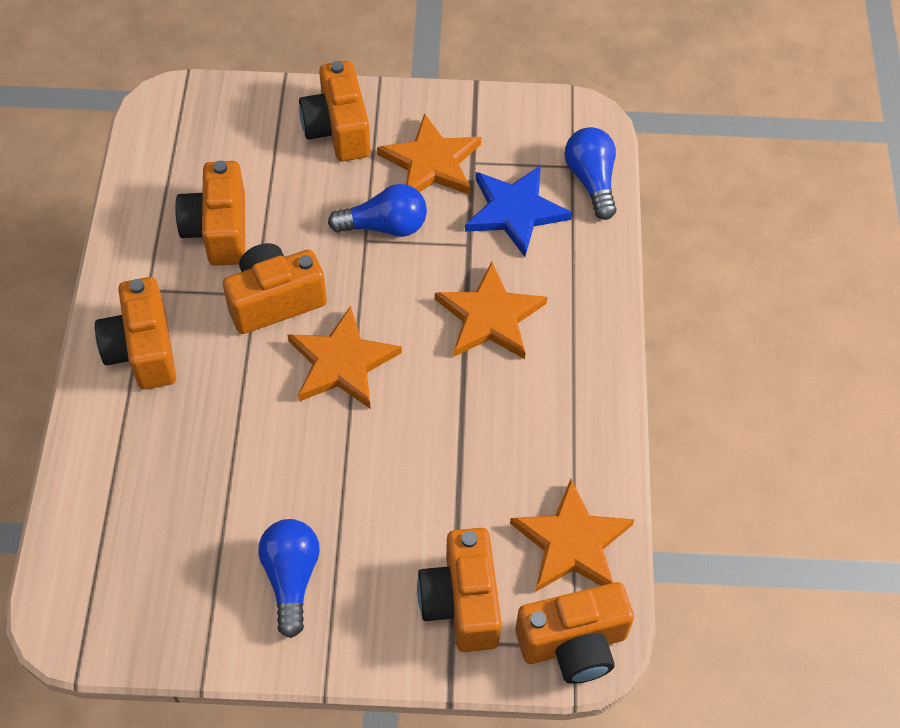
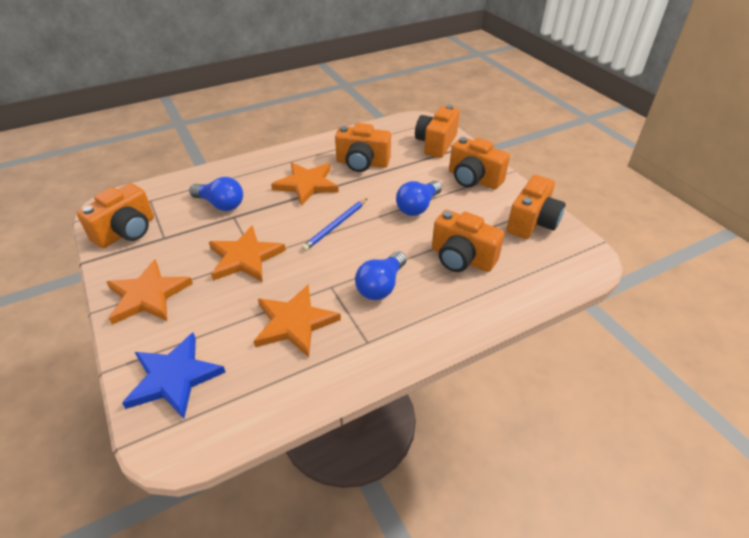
blue pencil: none = 0 -> [302,199,367,251] = 1

